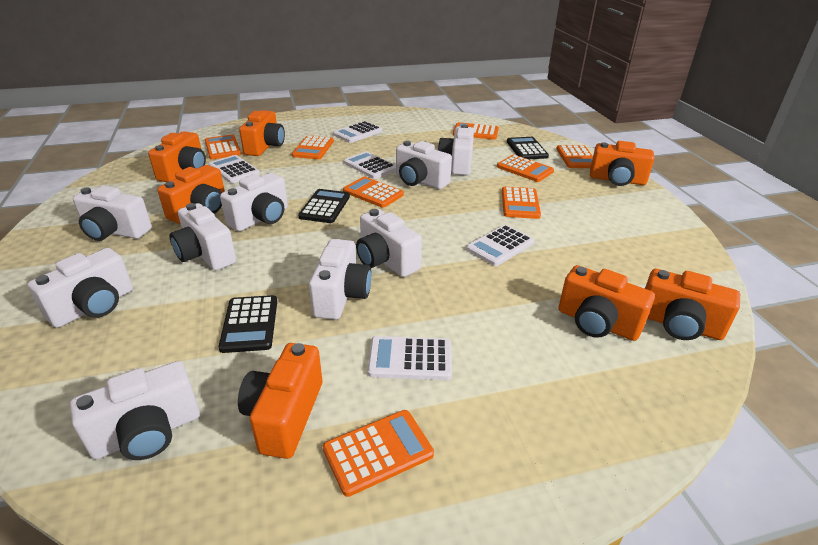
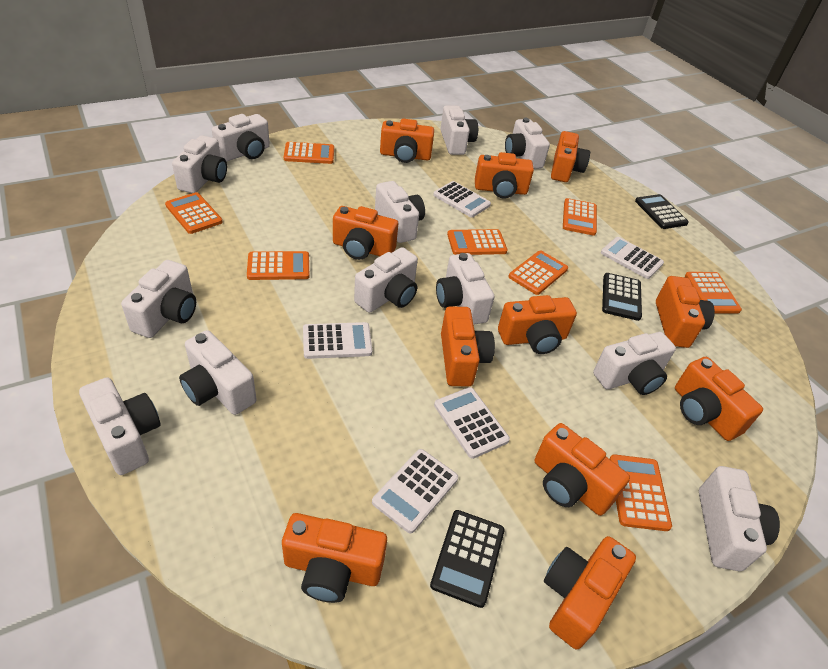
orange camera: [148,131,206,182] [157,165,225,224] [238,343,322,459] [239,110,285,156] [558,265,655,341] [590,141,655,186] [645,269,740,340] = 7 -> [282,513,387,603] [333,206,398,260] [380,119,434,163] [441,306,495,386] [475,152,534,198] [498,295,577,354] [534,423,630,516] [544,536,636,649] [551,131,590,182] [656,276,715,348] [675,357,763,441] = 11
white camera: [28,248,133,328] [70,361,200,460] [73,186,152,241] [169,203,236,270] [220,173,288,231] [309,239,372,320] [356,209,422,277] [396,141,452,189] [438,125,474,175] = 9 -> [79,377,161,475] [121,260,196,338] [172,135,227,193] [179,330,257,415] [212,114,270,162] [354,247,418,313] [375,181,425,243] [436,253,494,325] [440,105,478,155] [505,118,550,169] [593,332,676,395] [699,466,780,571] = 12

